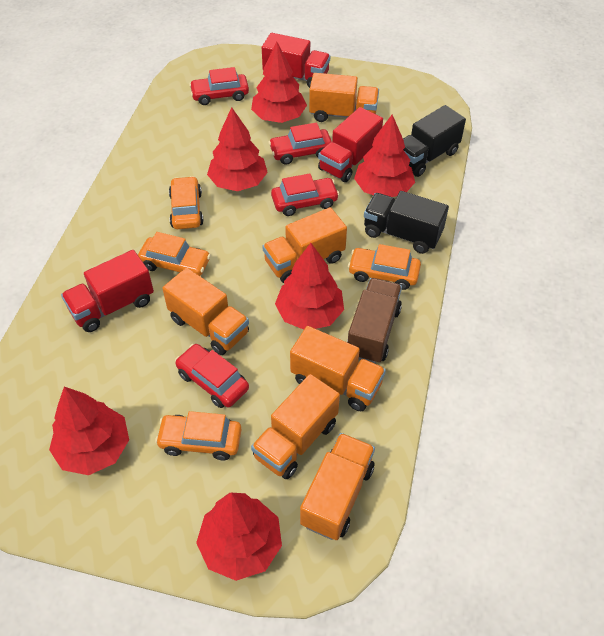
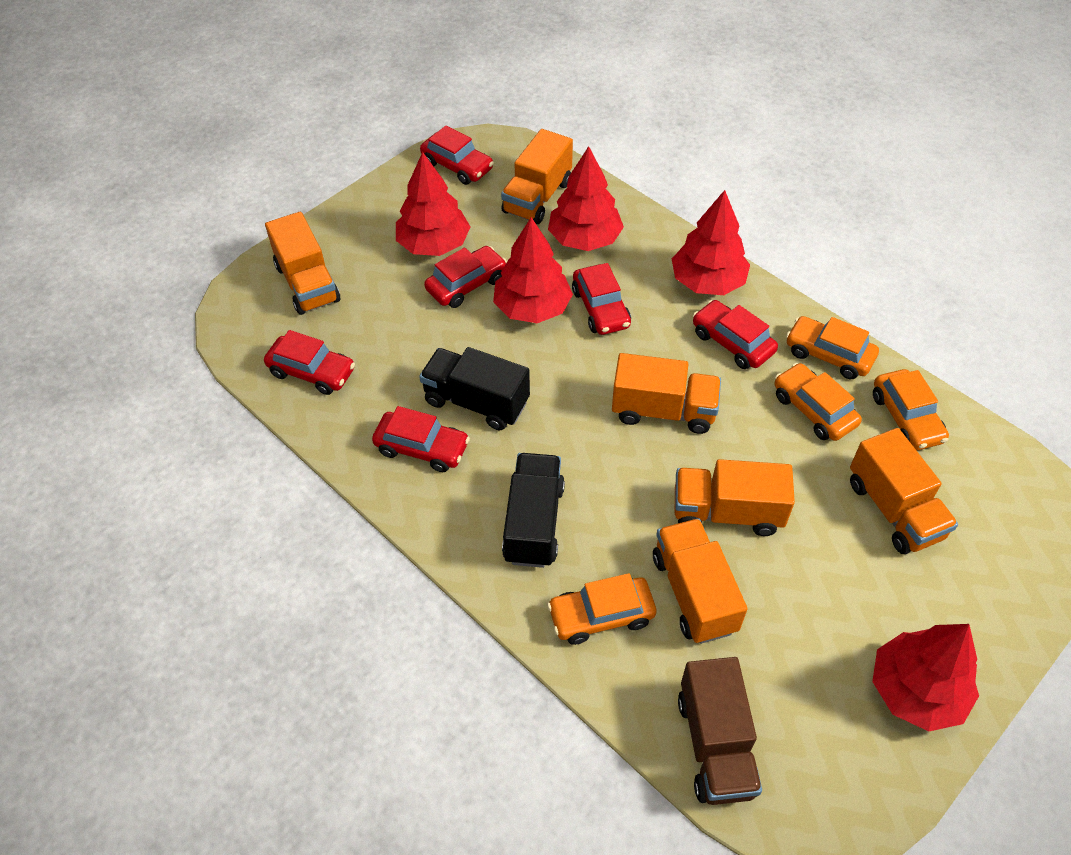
red car: [175,344,249,408] [189,67,249,105] [268,123,332,165] [271,173,339,216] = 4 -> [264,330,355,395] [372,406,470,472] [420,126,494,185] [424,246,507,308] [572,263,631,335] [693,300,778,369] = 6
red tree: [49,387,129,475] [196,493,282,581] [207,107,268,191] [251,42,307,123] [275,243,344,329] [354,115,415,197] = 6 -> [396,152,471,256] [493,217,573,323] [548,146,624,251] [672,190,750,295] [872,624,979,731] = 5
red truck: [61,250,154,332] [262,33,330,88] [318,107,383,182] = 3 -> none = 0

